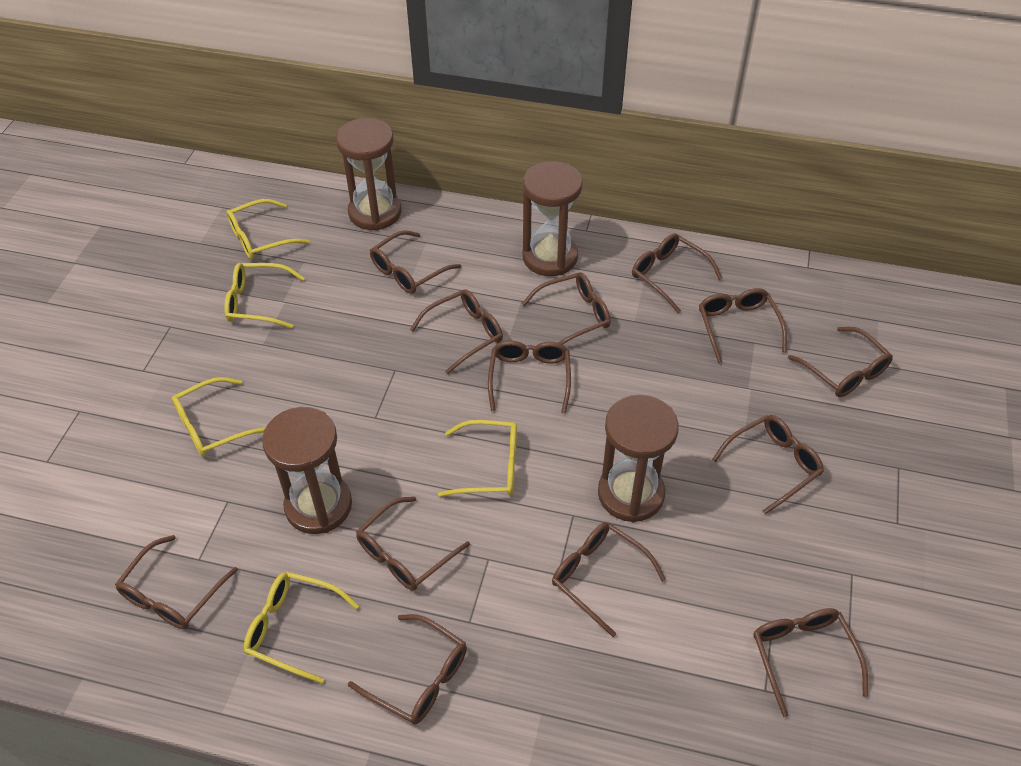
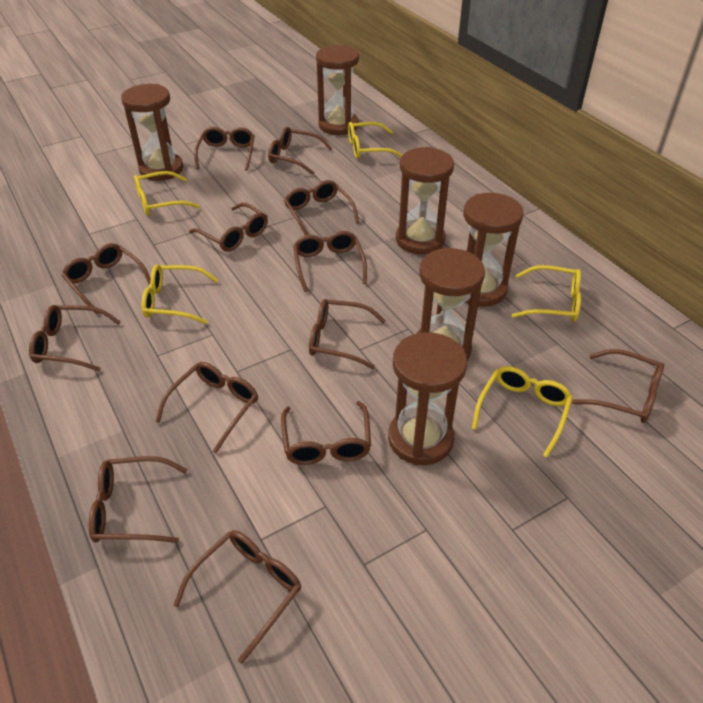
brown hourglass: [262,407,352,534] [336,118,402,231] [522,161,583,276] [598,395,679,522] = 4 -> [121,84,184,181] [316,45,359,135] [388,332,467,465] [396,147,454,254] [416,247,485,360] [463,193,523,307] = 6

